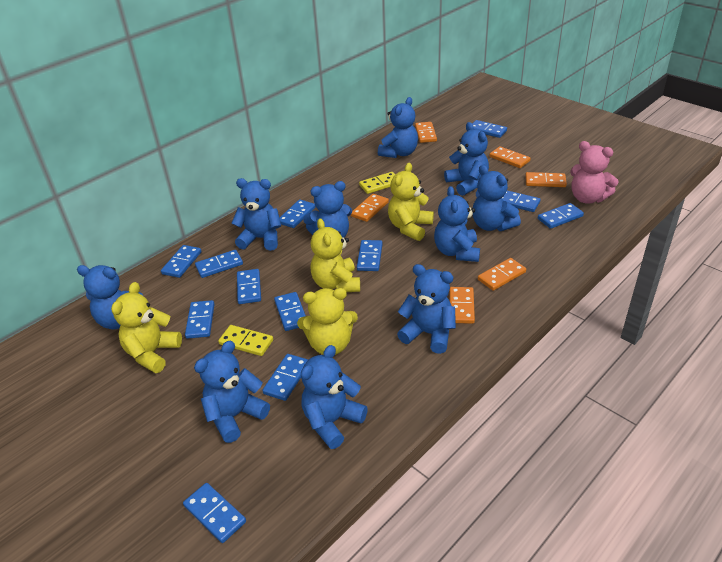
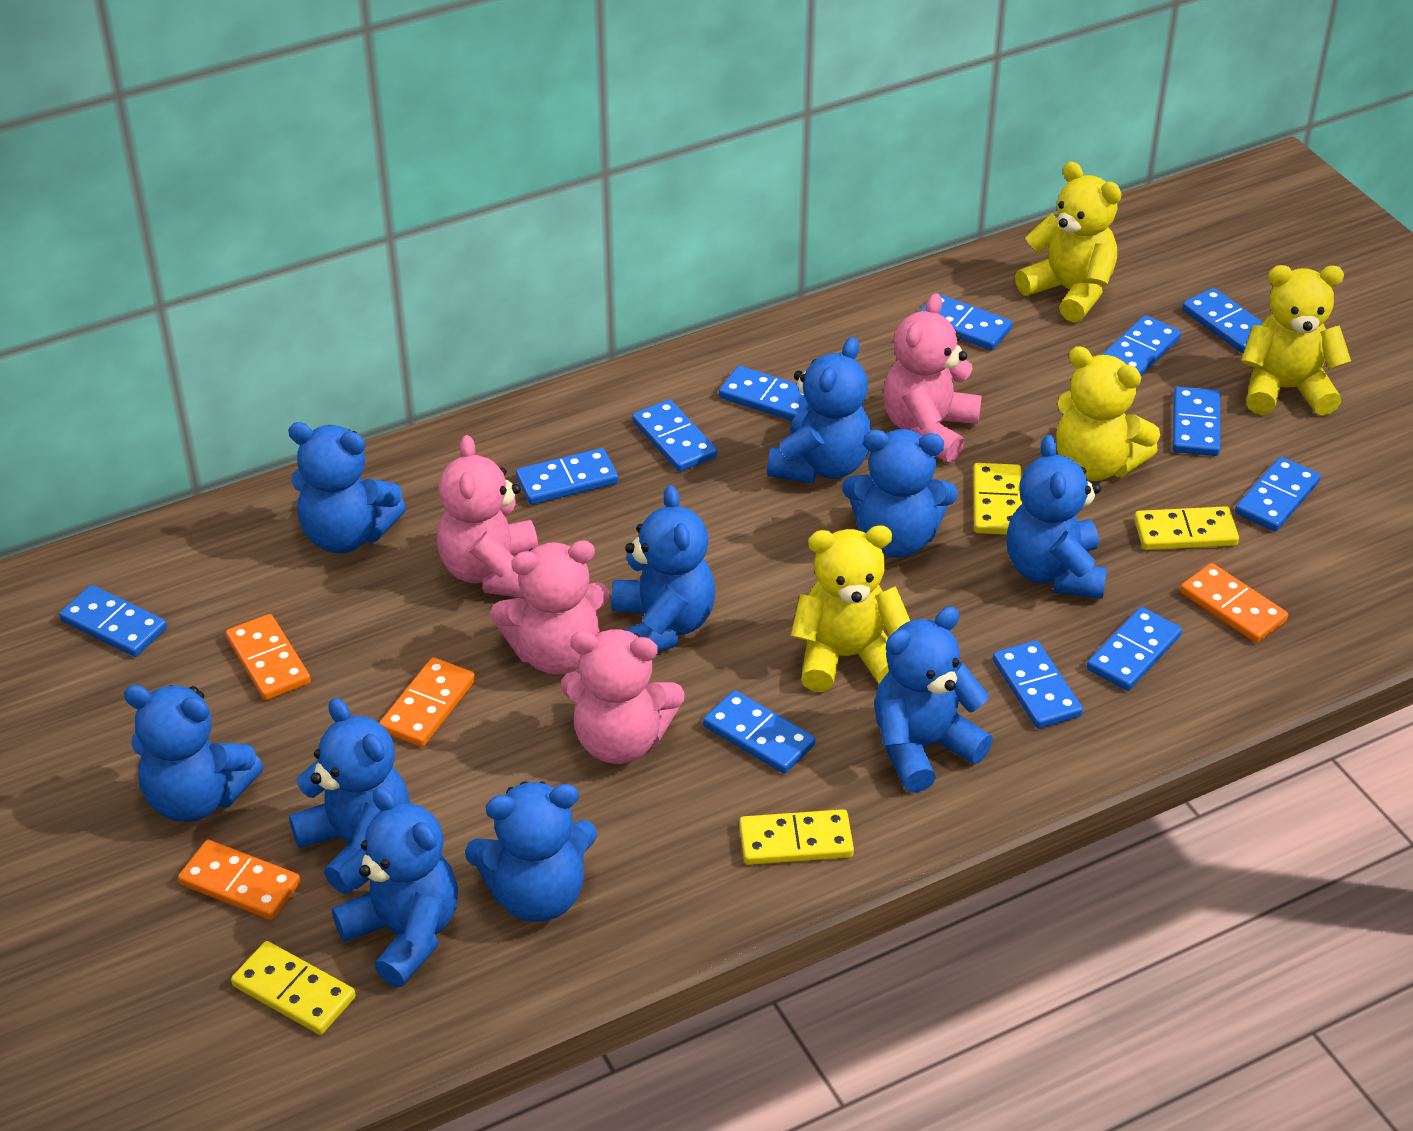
orange domino: [351,194,389,222] [415,122,437,143] [449,287,475,324] [478,258,526,291] [489,146,531,168] [525,172,567,187] = 6 -> [178,840,300,920] [226,614,311,700] [380,657,475,747] [1180,563,1288,643] = 4
pink teddy bear: [570,141,618,204] = 1 -> [437,435,538,598] [490,540,610,675] [561,629,685,764] [883,293,982,462] = 4
yellow domino: [218,325,273,356] [359,172,396,194] = 2 -> [231,941,356,1035] [739,809,854,865] [973,463,1022,535] [1134,506,1239,550] = 4

